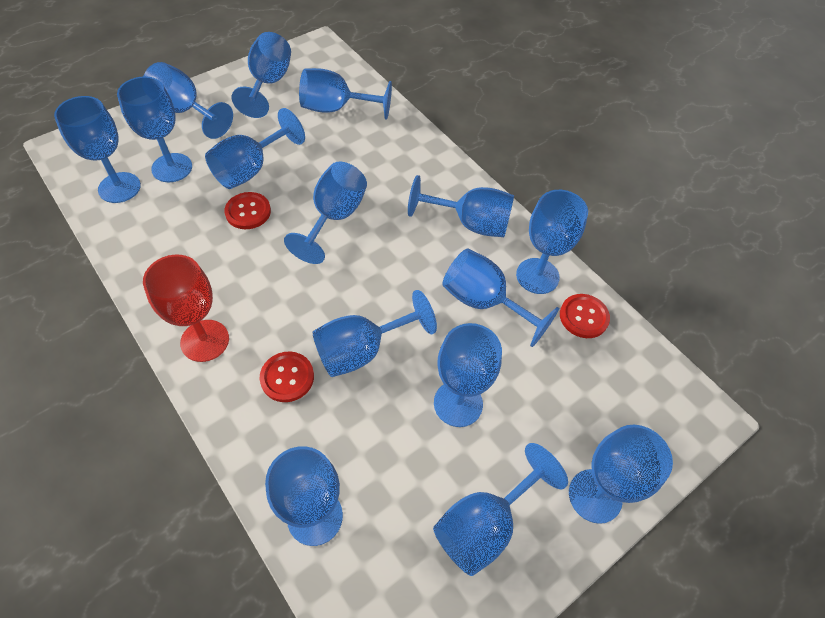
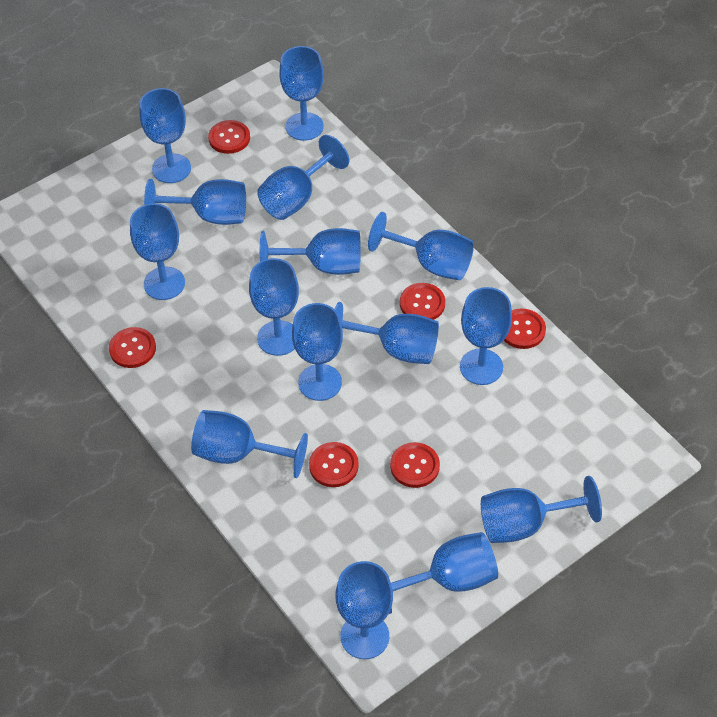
red button: [224,192,271,229] [260,352,314,402] [560,294,610,338] = 3 -> [109,327,156,368] [208,120,250,154] [309,442,359,487] [390,442,440,488] [400,283,445,320] [504,309,546,349] = 6
red goblet: [143,255,229,362] = 1 -> none = 0

